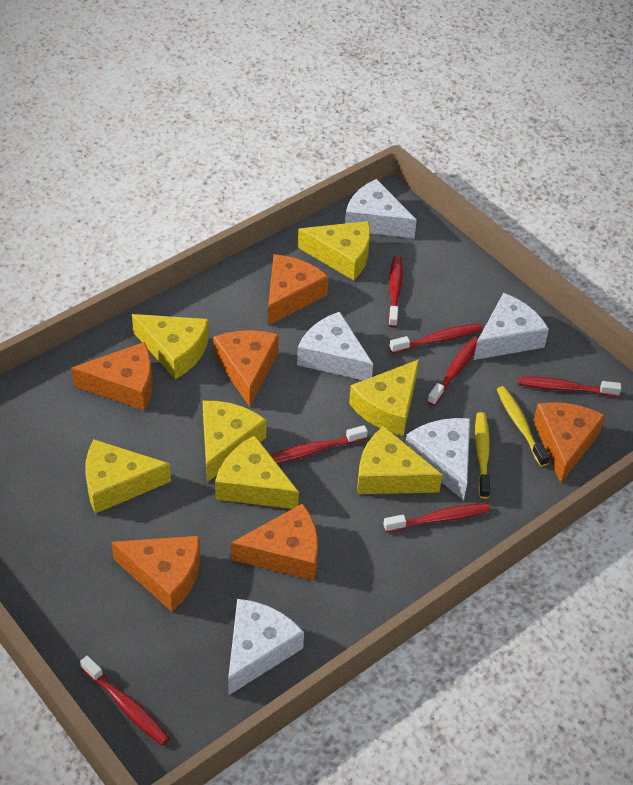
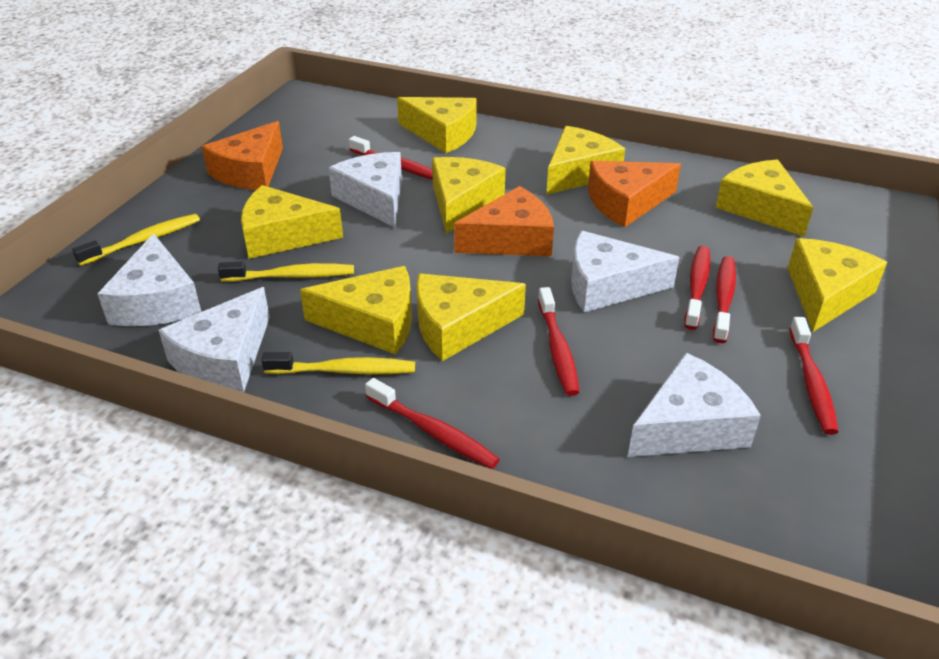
orange cheese: [71,342,152,410] [111,536,200,612] [213,330,279,407] [231,503,318,580] [268,254,329,325] [533,402,605,483] = 6 -> [202,121,283,190] [454,186,554,256] [588,161,681,227] = 3
red toothbrush: [80,656,169,745] [271,425,368,464] [383,503,490,532] [388,256,403,328] [390,323,483,354] [427,337,478,406] [518,377,621,397] = 7 -> [349,136,433,180] [365,378,500,469] [538,287,579,396] [684,246,710,330] [713,256,736,343] [789,317,838,435] = 6
yellow cheese: [85,439,171,514] [132,314,209,379] [203,401,266,482] [215,435,299,509] [298,221,370,280] [349,359,419,436] [357,426,442,494] = 7 -> [241,185,343,259] [300,266,412,354] [397,97,477,153] [416,273,526,361] [432,157,506,234] [546,126,625,195] [715,159,813,237] [788,238,887,332] = 8
yellow toothbrush: [475,412,490,499] [497,386,550,467] = 2 -> [72,214,200,266] [218,261,354,282] [262,352,415,374] = 3

